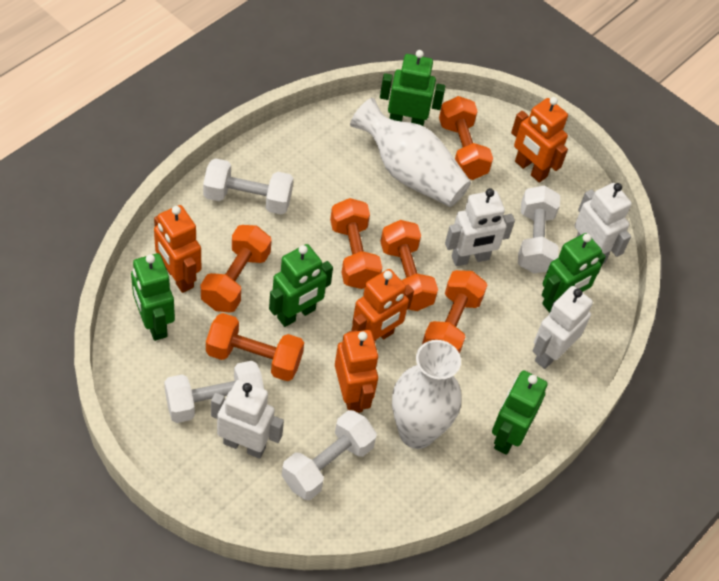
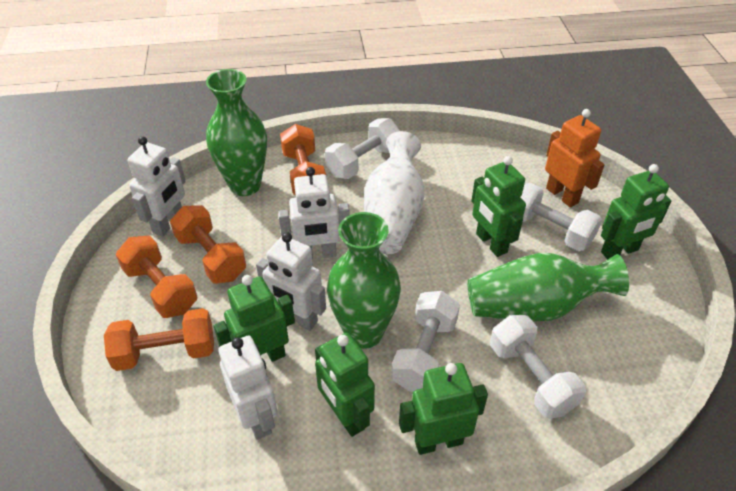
green vase: none = 0 -> [206,69,267,196] [327,212,401,349] [467,253,629,321] = 3
orange dumbbell: [201,225,272,312] [206,313,304,381] [330,198,382,289] [380,220,438,311] [422,270,487,354] [439,96,493,180] = 6 -> [104,308,214,371] [116,236,197,318] [170,205,246,283] [280,124,326,195] = 4
orange robot: [154,205,201,293] [335,330,379,413] [351,269,414,342] [511,97,568,183] = 4 -> [545,109,605,208] = 1
white vase: [350,98,471,207] [392,340,462,449] = 2 -> [364,131,424,254] = 1

